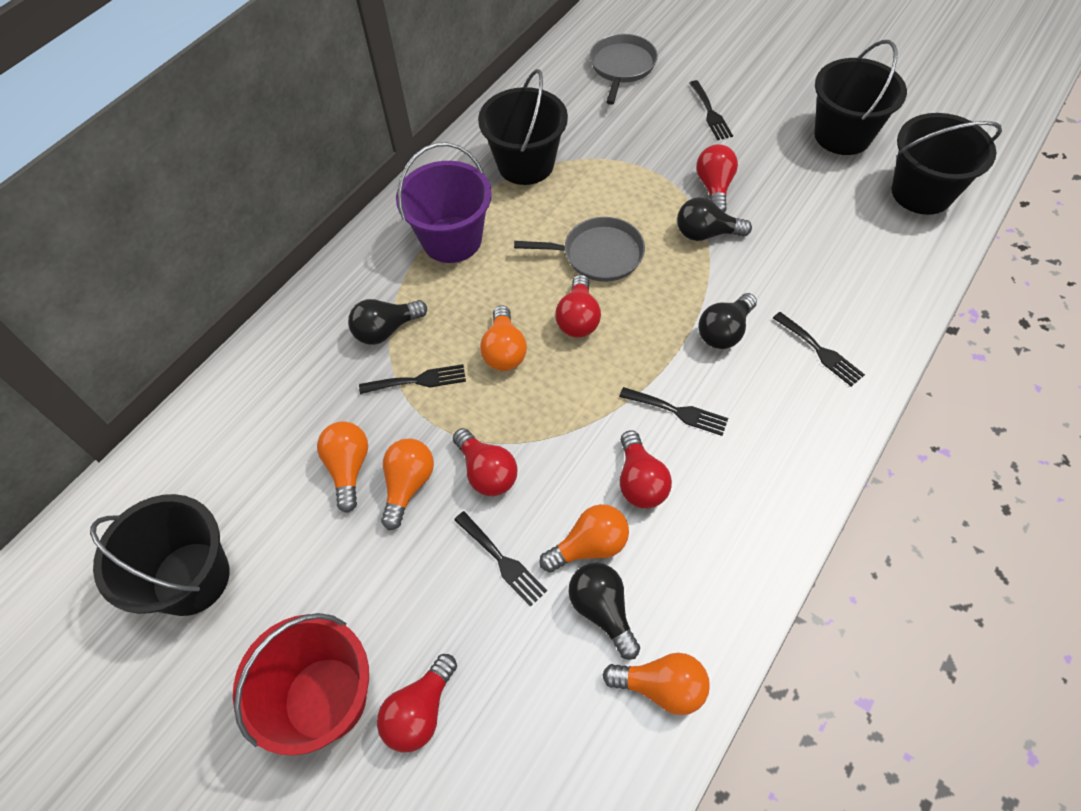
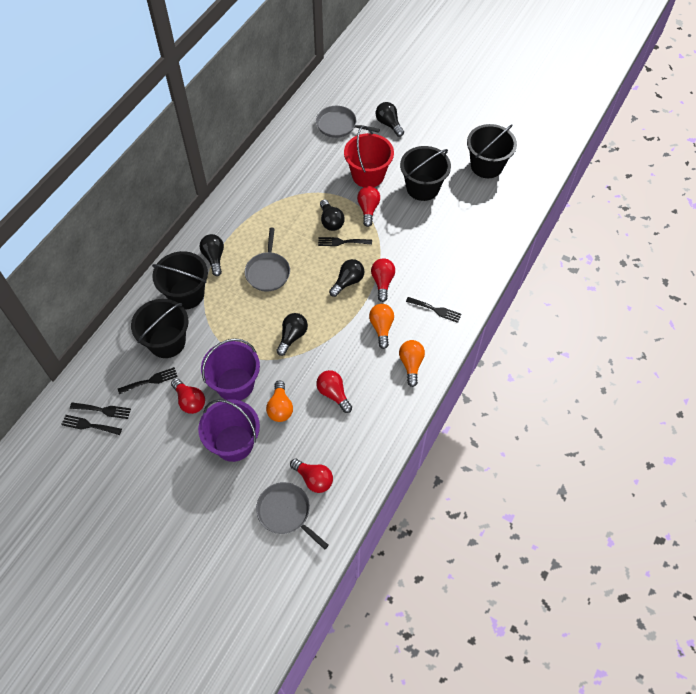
black light bulb: [348,299,427,345] [568,563,640,660] [677,197,752,241] [699,293,757,349] = 4 -> [200,234,224,276] [276,313,308,356] [320,199,345,231] [329,259,365,297] [376,102,404,137] = 5
grey pan: [514,217,645,282] [590,34,658,105] = 2 -> [245,228,290,292] [256,482,329,550] [316,106,380,138] = 3
orange light bulb: [317,421,368,513] [381,438,434,530] [480,305,527,371] [539,504,629,572] [603,653,710,715] = 5 -> [266,381,293,422] [369,304,394,349] [399,340,425,387] = 3
purple bucket: [396,142,492,263] = 1 -> [198,399,260,462] [201,338,260,401] = 2

